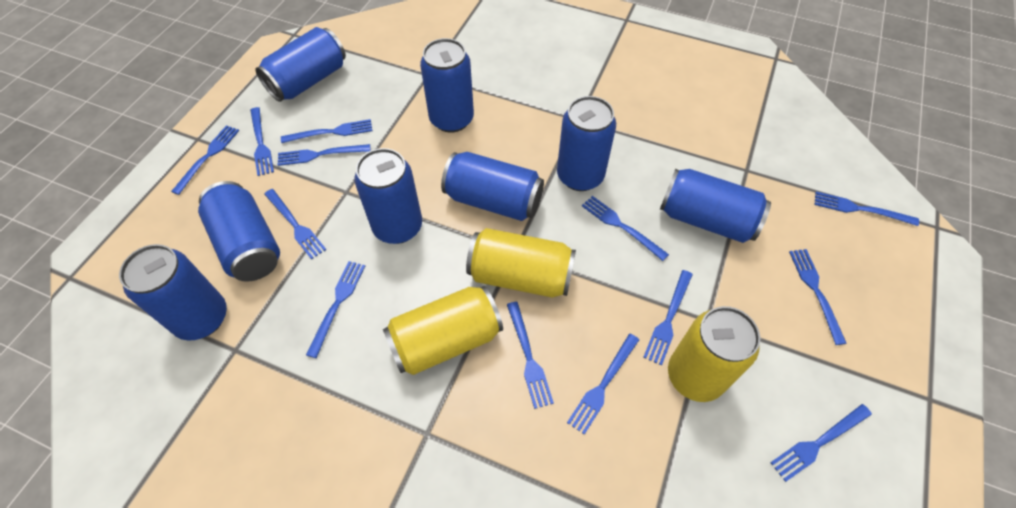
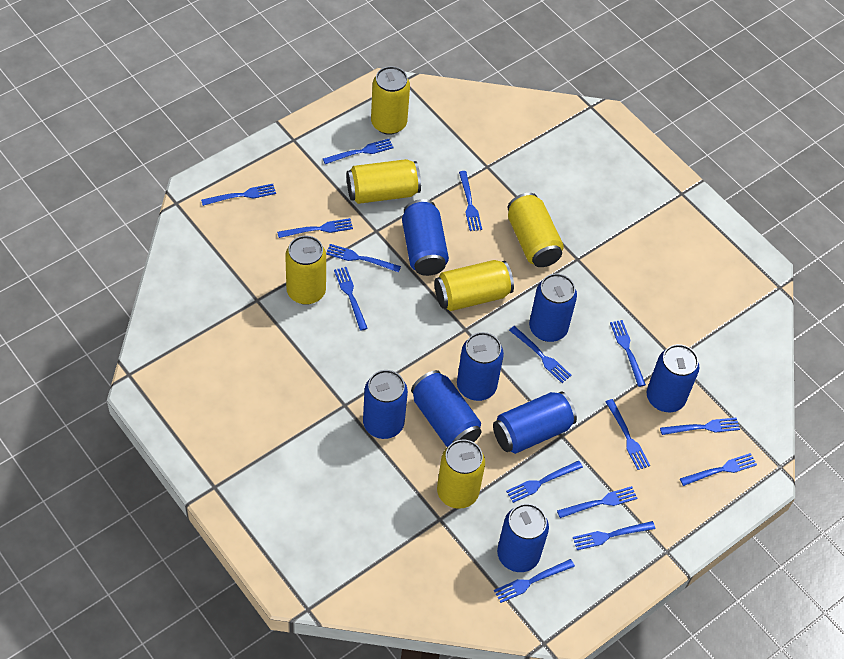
blue fork: [171,125,239,195] [250,107,274,176] [264,189,326,259] [277,144,371,166] [281,119,372,143] [306,261,365,358] [507,302,554,409] [567,334,639,435] [582,196,669,261] [643,270,693,366] [770,404,872,482] [789,249,847,345] [815,192,919,226] = 13 -> [201,184,276,206] [277,218,353,238] [323,139,394,164] [326,244,401,272] [334,267,368,331] [459,171,482,231] [494,559,575,603] [506,461,583,503] [509,326,572,383] [557,486,638,518] [573,521,655,550] [606,399,650,470] [610,320,646,387] [660,418,740,435] [680,453,757,486] = 15
yellow can: [383,286,503,375] [466,228,576,298] [668,306,760,402] = 3 -> [285,236,326,305] [347,159,421,204] [371,66,410,135] [434,260,514,311] [437,439,485,509] [507,193,564,267] = 6

